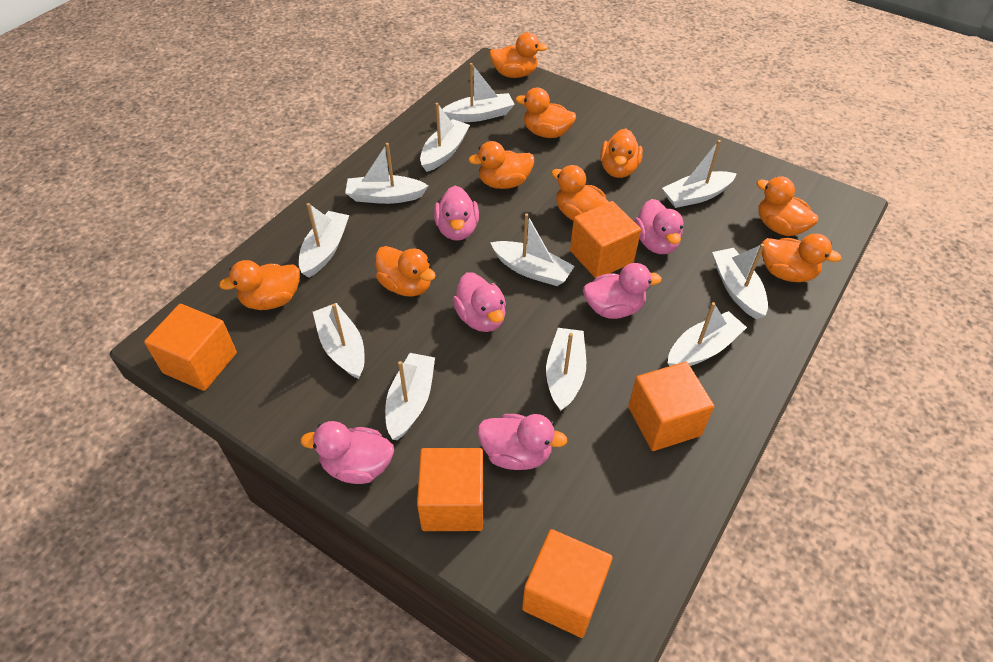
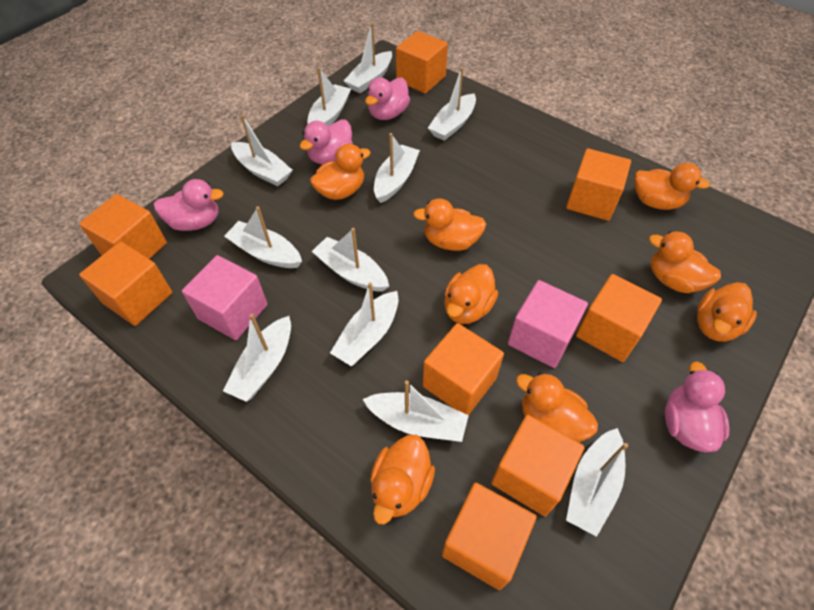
orange cube: [144,304,237,391] [417,448,483,531] [522,529,613,638] [570,201,641,278] [628,362,714,451] = 5 -> [79,194,167,259] [79,241,172,326] [396,31,448,94] [423,323,504,415] [442,483,537,590] [491,415,585,516] [566,148,631,221] [576,274,662,362] = 8
orange duck: [219,260,300,310] [375,246,436,297] [468,141,534,189] [489,32,548,78] [515,88,576,138] [551,165,609,220] [600,129,643,178] [756,176,819,236] [762,234,842,282] = 9 -> [310,144,371,200] [370,435,435,524] [413,198,486,251] [444,264,498,324] [516,373,598,442] [634,163,710,210] [649,231,721,293] [697,282,757,342] = 8
pink cube: none = 0 -> [182,255,268,340] [508,280,588,368] = 2
pink duck: [300,421,394,484] [434,186,479,241] [453,272,506,332] [478,414,568,470] [583,263,662,319] [634,199,683,254] = 6 -> [154,179,224,231] [300,119,353,164] [365,77,410,120] [665,361,729,452] = 4

